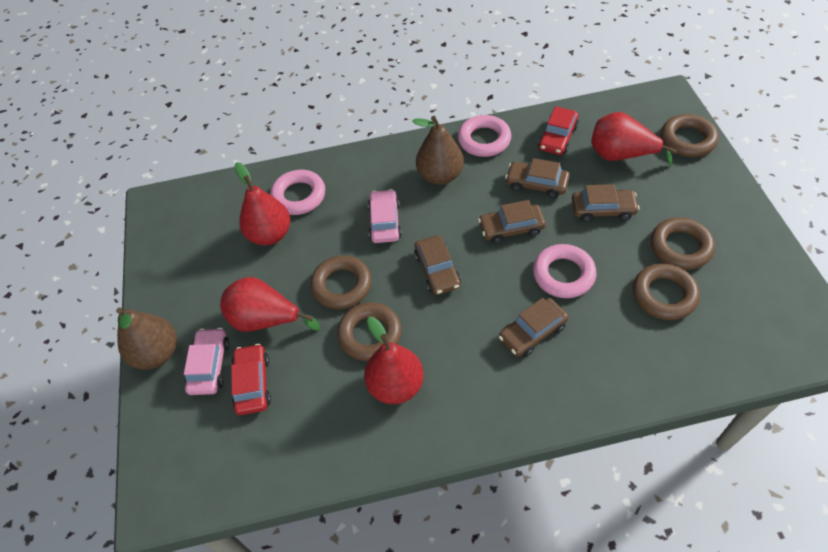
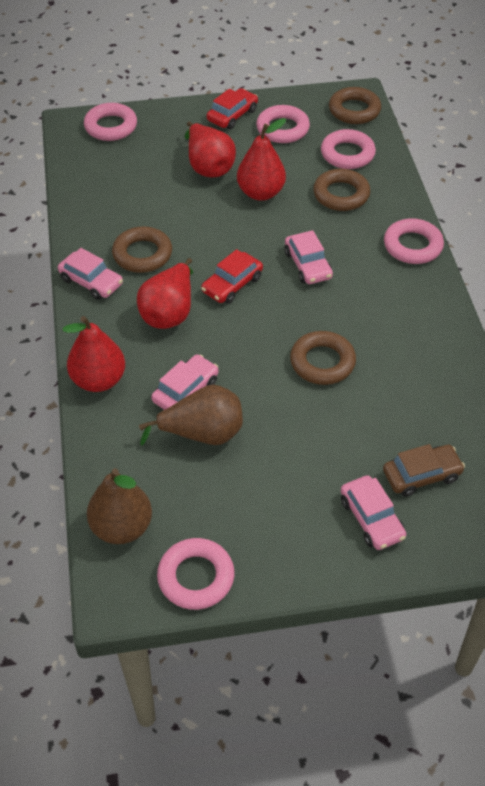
brown car: [414,235,461,295] [478,200,546,244] [499,298,569,357] [505,158,570,198] [572,184,640,222] = 5 -> [383,444,465,497] = 1
brown ring: [310,255,372,309] [337,302,402,361] [633,263,700,320] [651,217,715,270] [661,114,719,157] = 5 -> [112,226,172,273] [290,331,356,385] [313,169,370,211] [329,87,381,124] = 4
pink car: [184,328,229,395] [368,189,402,243] = 2 -> [58,248,123,300] [151,354,219,410] [284,230,333,284] [341,475,406,550] = 4
pink ring: [270,170,325,215] [458,115,511,157] [533,244,596,298] = 3 -> [84,103,137,141] [157,538,235,610] [256,105,310,143] [321,129,376,169] [384,218,444,264] = 5

